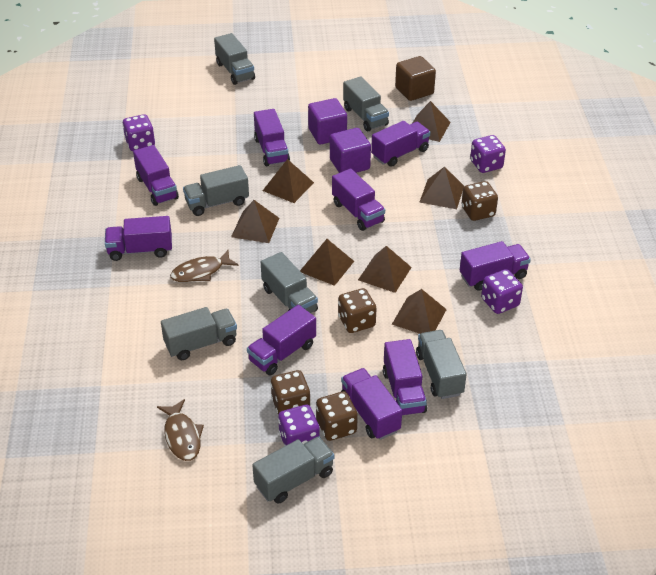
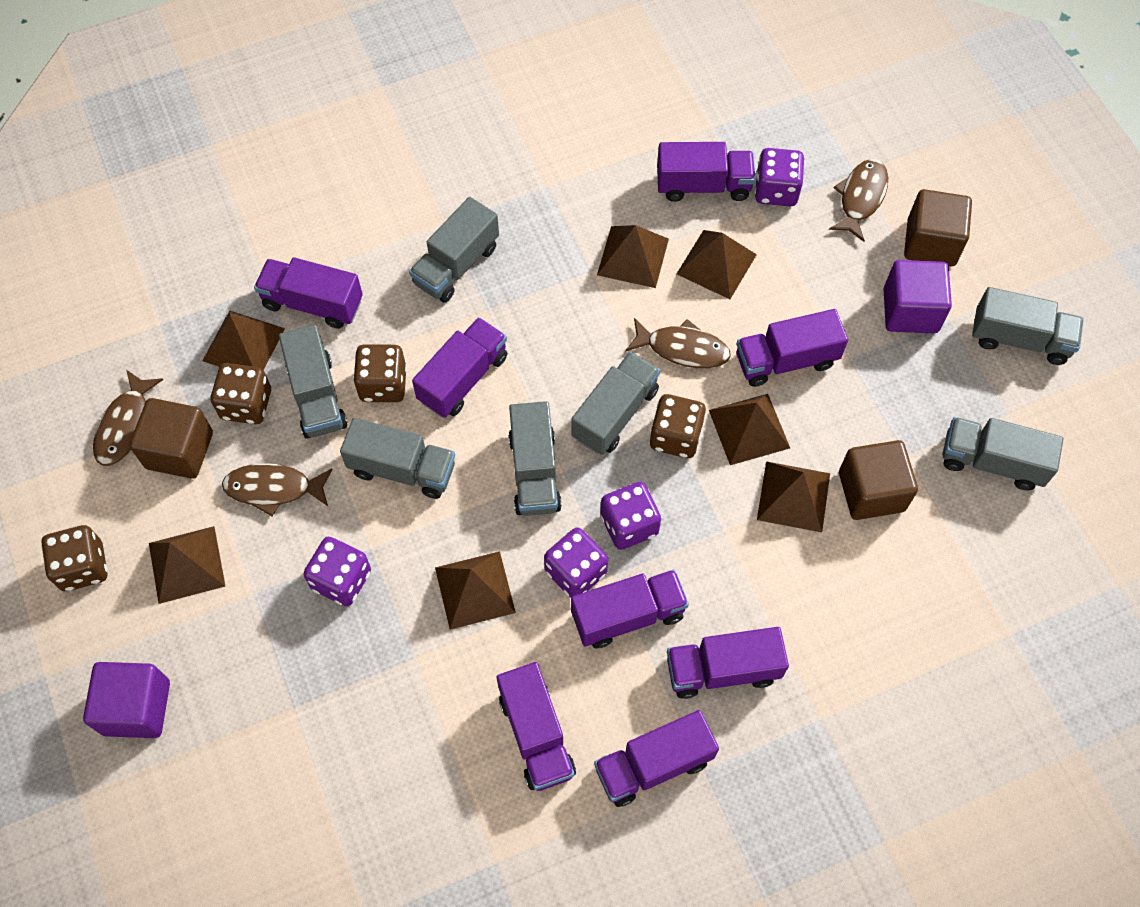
brown cube: [395,56,436,101] = 1 -> [129,398,213,479] [839,440,918,520] [904,189,972,266] = 3
brown fish: [157,399,204,461] [170,250,239,282] = 2 -> [93,370,163,466] [222,463,332,516] [625,318,731,368] [829,159,888,242] = 4
purple truck: [105,216,172,261] [133,145,179,206] [247,305,316,375] [254,109,290,166] [332,169,385,231] [341,368,402,440] [371,121,430,167] [383,339,427,415] [460,241,531,291] = 9 -> [254,257,363,329] [412,317,508,418] [497,662,576,791] [571,570,689,648] [594,710,719,807] [657,142,756,202] [667,627,789,699] [736,309,848,387] = 8

